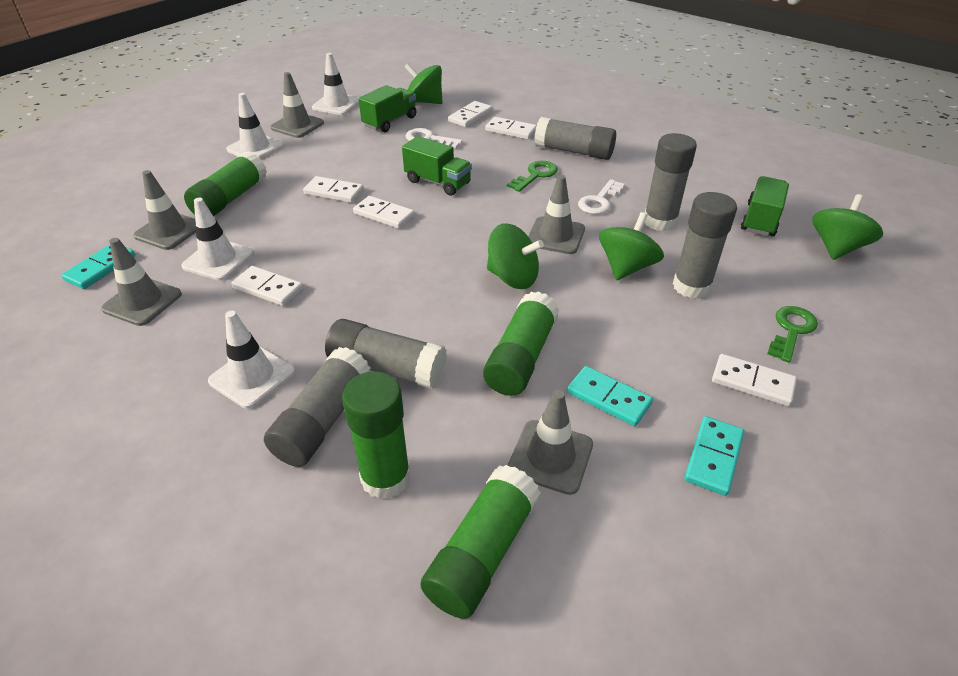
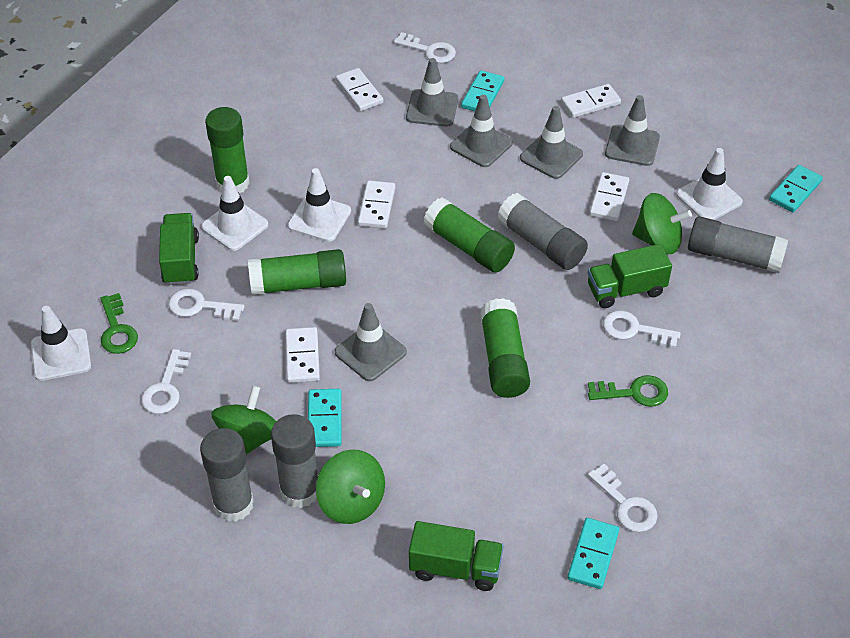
green spinning top: [405,63,443,104] [487,223,544,289] [599,212,664,280] [812,194,883,260] = 4 -> [211,385,276,454] [316,449,385,524] [632,193,692,254] = 3
grey glue stick: [264,347,370,467] [325,319,447,389] [534,117,616,160] [645,133,697,231] [673,192,737,299] = 5 -> [200,428,254,522] [271,414,318,508] [497,193,588,270] [688,216,789,273] = 4
turquoise domino: [61,244,135,289] [567,366,653,426] [684,416,744,496] = 3 -> [308,389,342,447] [461,70,504,111] [567,518,619,589] [769,165,823,212] = 4
white domino: [231,266,303,306] [303,176,364,203] [353,196,415,229] [448,101,492,127] [485,117,537,140] [712,354,797,406] = 6 -> [285,327,320,383] [336,68,384,111] [358,180,395,228] [561,84,621,118] [589,172,629,221] = 5
white key: [406,128,463,149] [578,179,625,214] = 2 -> [141,349,191,414] [168,288,244,321] [394,32,456,63] [588,464,658,532] [603,310,681,348] = 5

